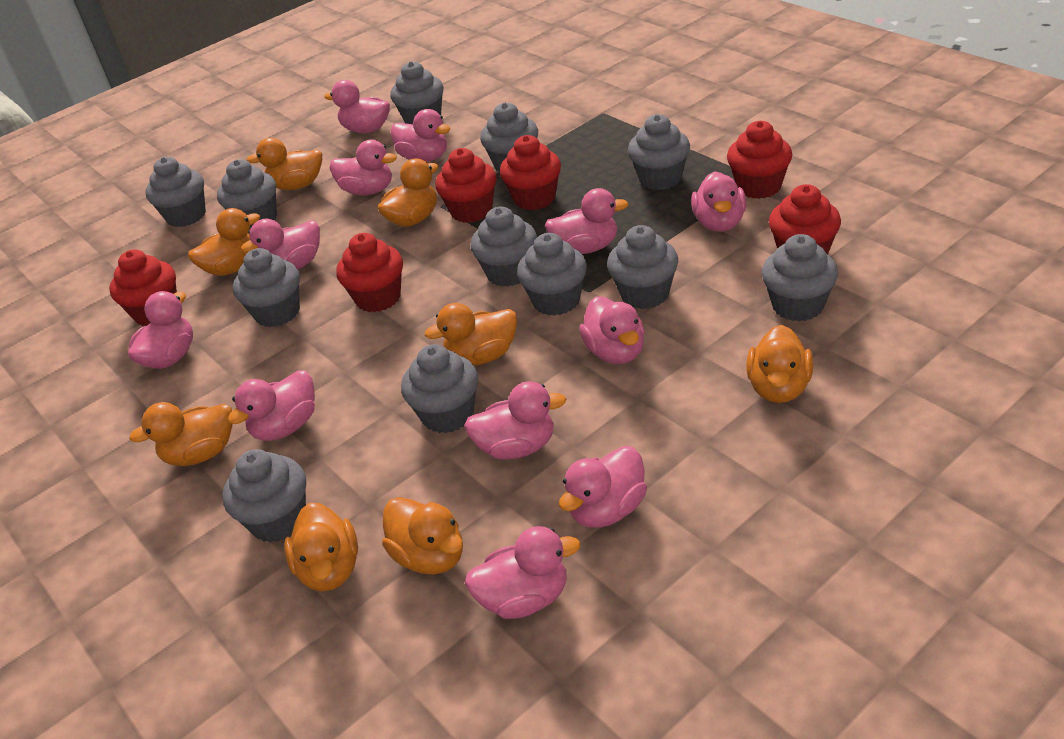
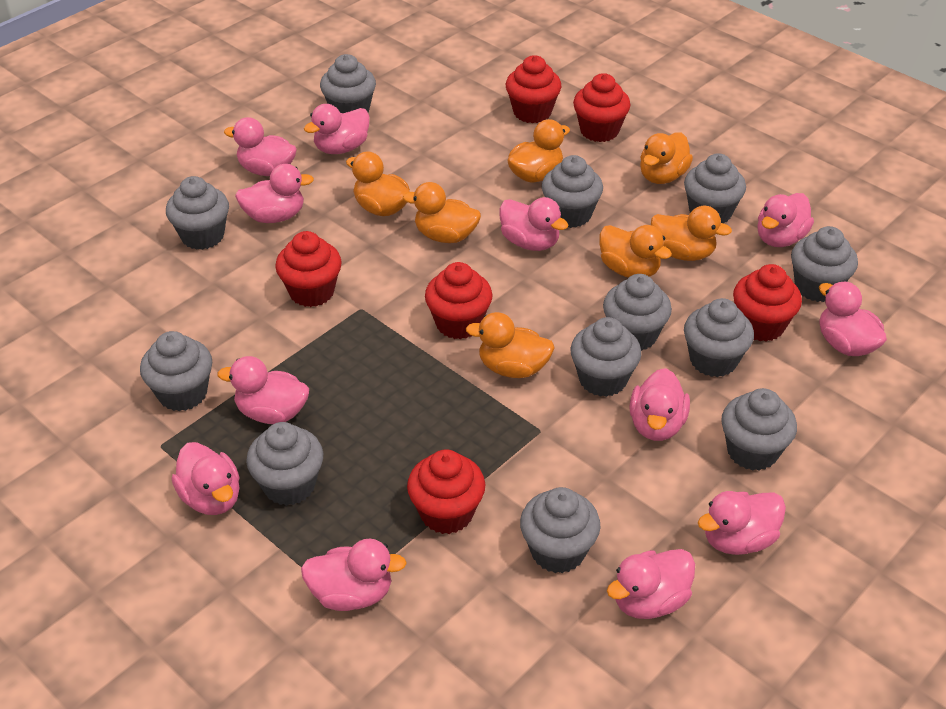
orange duck: [129,402,233,466] [188,208,260,276] [247,138,322,190] [284,503,358,592] [378,158,438,227] [382,497,463,574] [425,303,517,365] [746,325,814,403] = 8 -> [346,152,410,216] [403,182,481,243] [466,312,555,378] [507,119,570,182] [599,225,672,278] [640,132,693,184] [651,206,732,261] = 7

